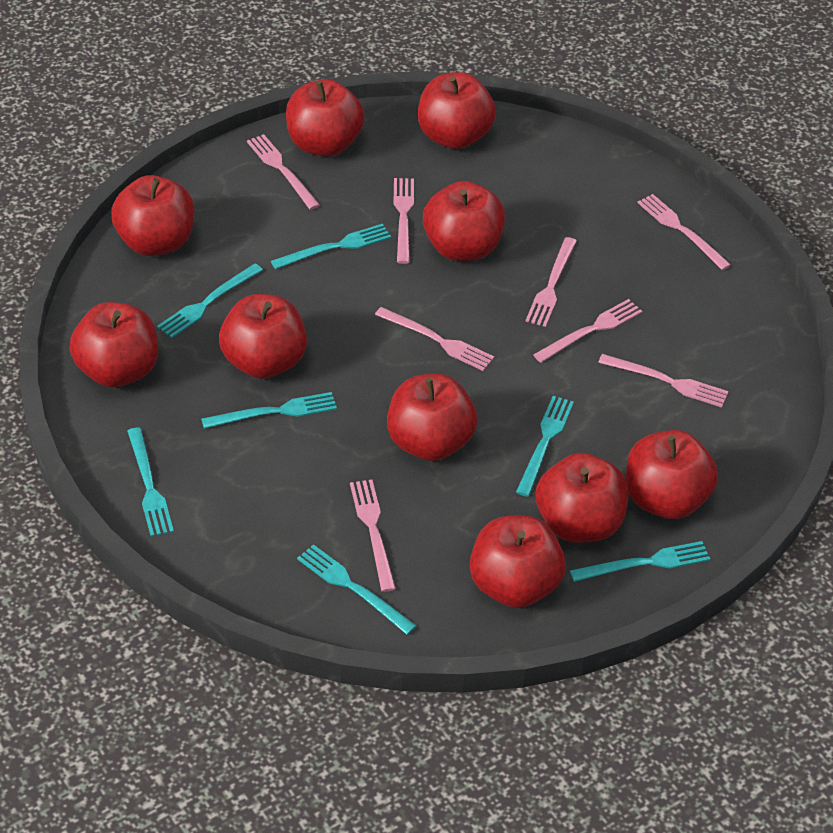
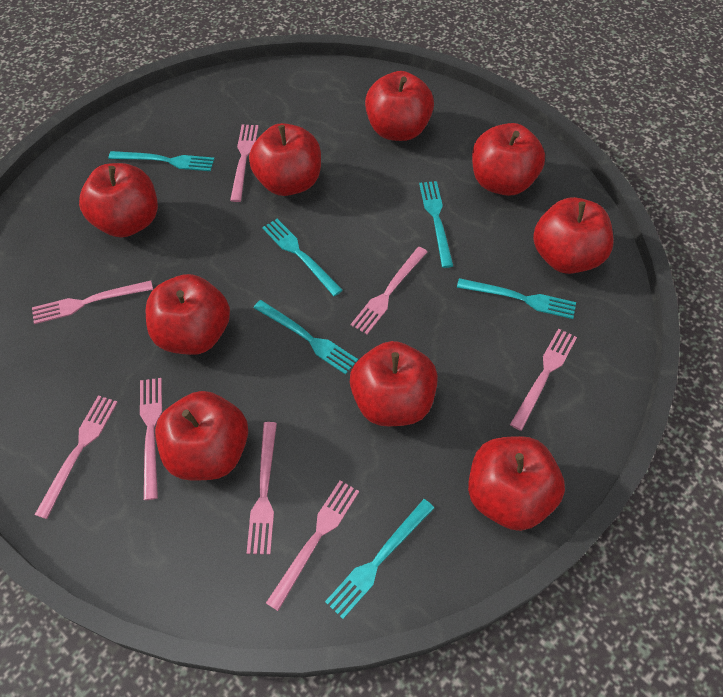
red apple: [70,302,158,388] [111,175,194,256] [219,294,307,379] [286,79,364,157] [387,374,477,461] [418,72,496,149] [423,181,505,261] [470,515,566,608] [536,453,628,543] [626,430,718,519] = 10 -> [79,163,158,237] [146,274,230,355] [155,391,248,481] [249,123,321,196] [350,341,438,426] [365,71,434,141] [468,436,565,531] [472,123,545,196] [533,197,614,274] = 9
turquoise fork: [127,427,174,537] [157,264,263,338] [201,392,337,429] [271,224,391,269] [297,544,416,635] [516,396,574,497] [570,541,710,582] = 7 -> [108,151,214,171] [253,300,358,375] [262,219,343,296] [325,499,434,619] [419,181,453,268] [457,278,576,319] = 6

